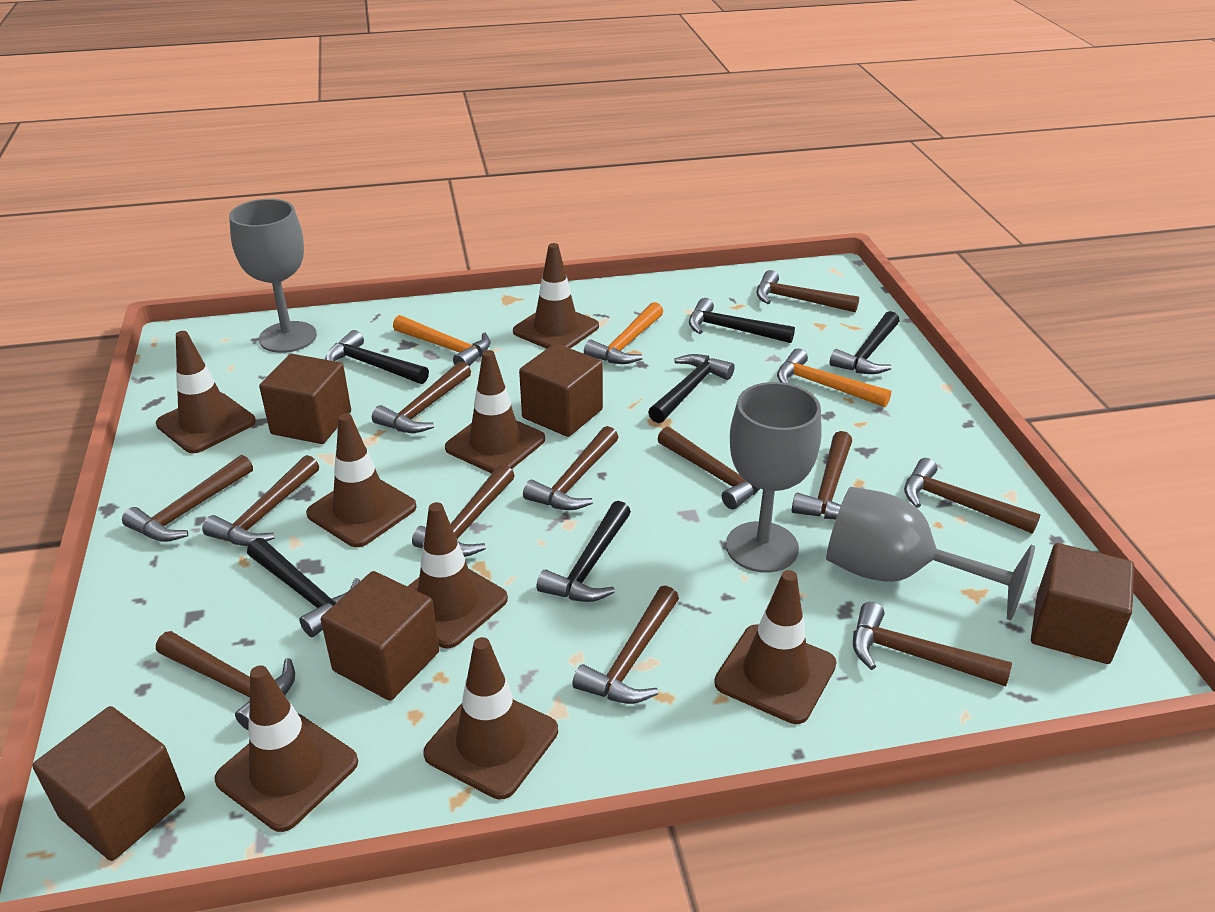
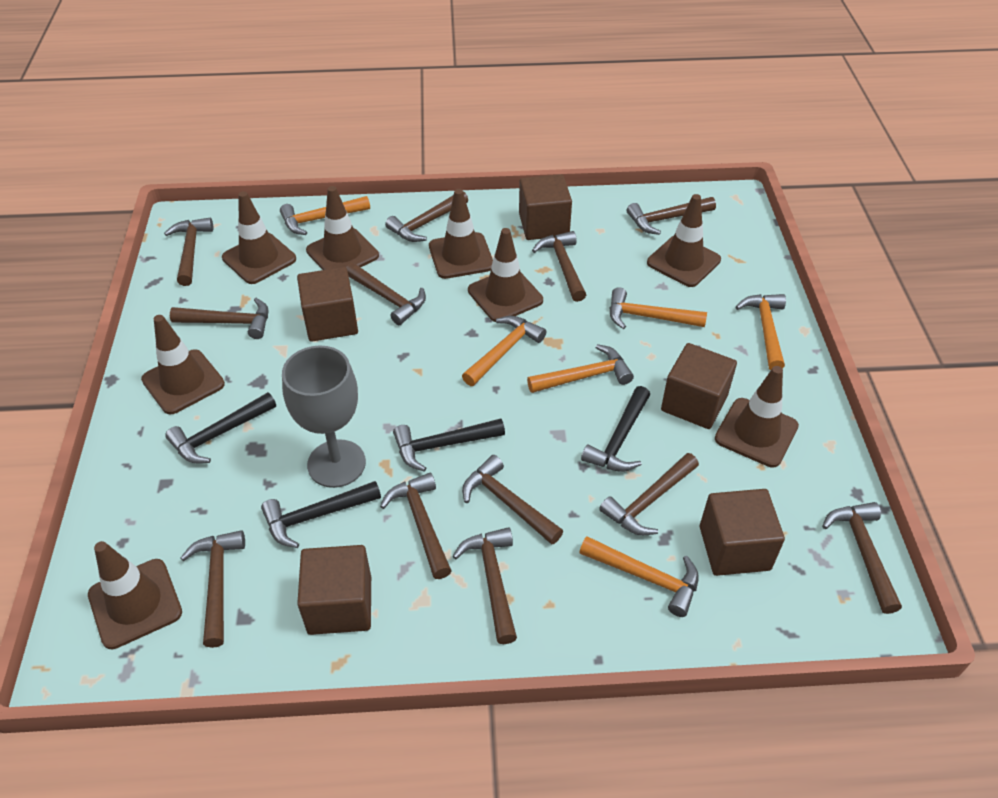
black hammer: [247,538,360,637] [325,330,429,384] [537,501,631,602] [648,354,735,423] [689,298,795,343] [830,311,899,374] = 6 -> [165,392,276,464] [261,481,381,548] [393,418,505,472] [581,386,650,472] = 4
grey goblet: [229,199,317,353] [726,382,822,573] [826,487,1035,620] = 3 -> [282,345,366,488] = 1
orange hammer: [393,315,491,366] [584,302,663,364] [777,348,891,407] = 3 -> [280,196,370,235] [462,316,546,386] [527,344,634,393] [579,536,699,617] [610,287,707,329] [736,294,786,370] = 6

